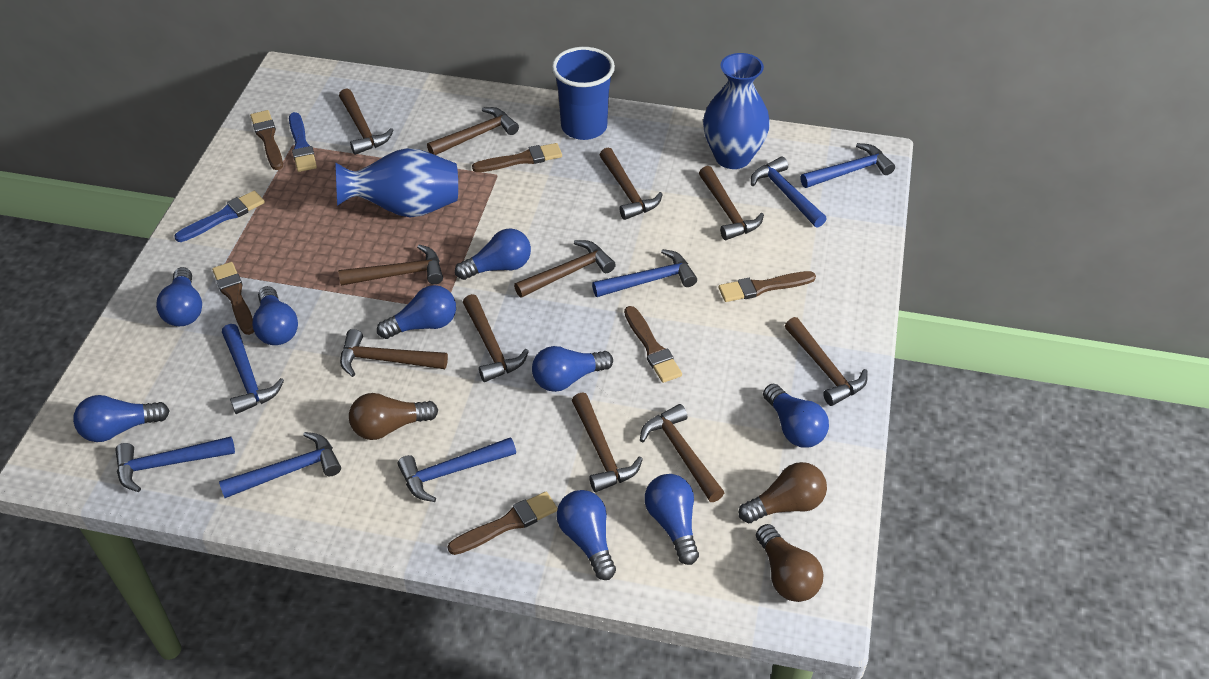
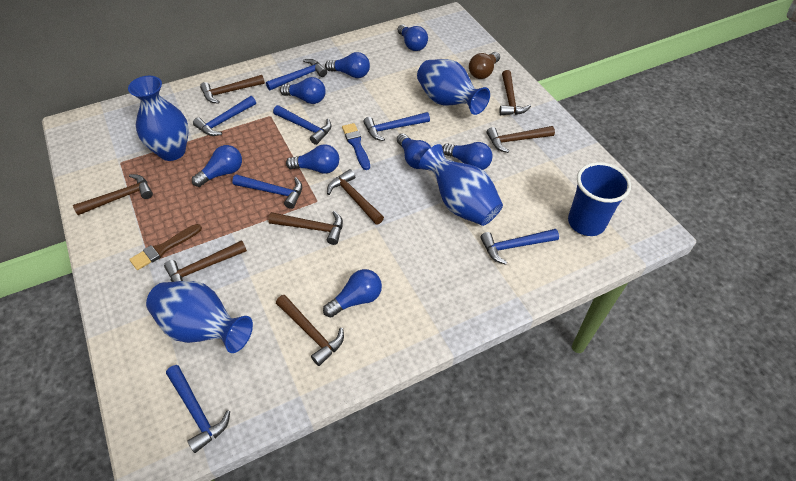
blue brush: [174,190,265,242] [289,112,317,172] = 2 -> [342,123,370,170] = 1
blue light bulb: [73,395,170,442] [156,267,202,326] [252,286,298,345] [377,285,456,339] [455,228,531,280] [532,346,613,392] [557,490,616,580] [645,474,699,565] [763,384,829,448] = 9 -> [192,145,242,187] [280,77,326,104] [286,144,339,174] [323,269,382,317] [325,52,370,78] [397,133,431,169] [398,24,428,51] [442,142,493,170] = 8
blue vase: [335,148,458,218] [703,53,770,169] = 2 -> [128,76,189,161] [146,281,253,353] [417,59,490,115] [419,144,503,226] = 4
brown brush: [212,262,254,335] [250,110,283,170] [448,492,558,555] [472,143,562,172] [624,306,682,383] [719,271,816,302] = 6 -> [129,224,202,270] = 1
brown hammer: [338,244,443,286] [339,88,394,155] [340,329,448,377] [427,107,519,155] [463,294,529,382] [514,240,616,298] [572,392,643,492] [600,148,663,220] [640,404,724,502] [699,166,764,240] [785,317,868,406] = 11 -> [73,174,153,215] [164,240,247,282] [200,75,265,104] [268,211,343,245] [276,295,344,366] [327,169,384,225] [487,126,555,153] [499,70,531,115] = 8
brown light bulb: [349,393,438,440] [739,462,827,523] [756,524,823,602] = 3 -> [469,52,500,79] = 1

